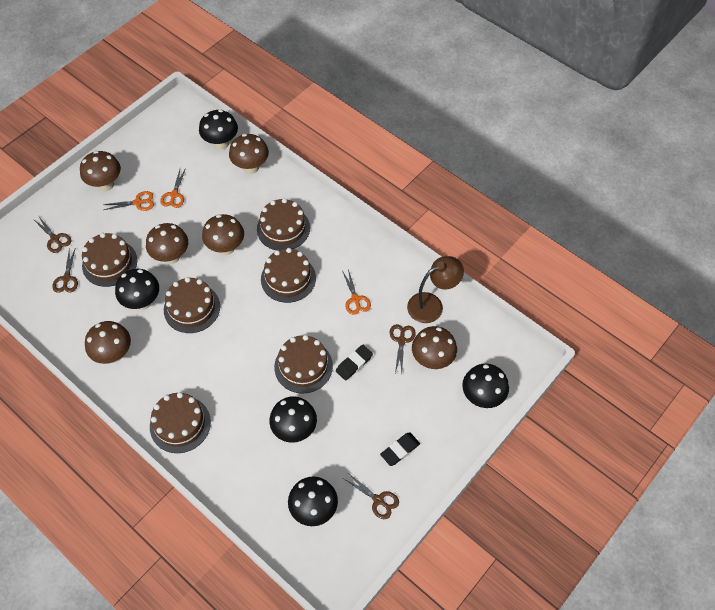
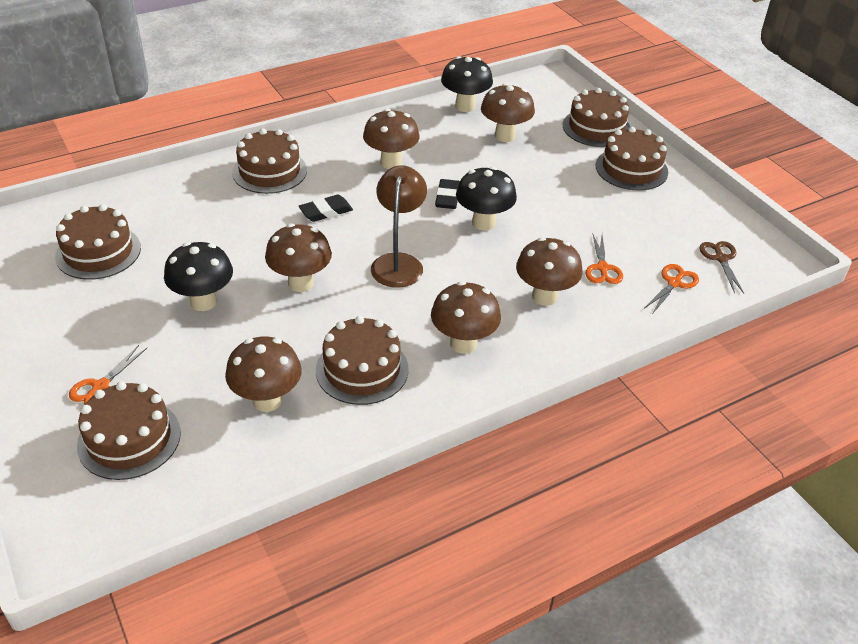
black mushroom: [115,269,159,310] [199,109,238,150] [269,396,317,443] [288,476,338,526] [462,364,509,408] = 5 -> [164,242,233,311] [441,56,493,112] [456,167,517,231] = 3
brown scissors: [33,217,72,253] [52,247,78,293] [344,472,399,519] [390,324,416,373] = 4 -> [700,241,744,293] = 1

